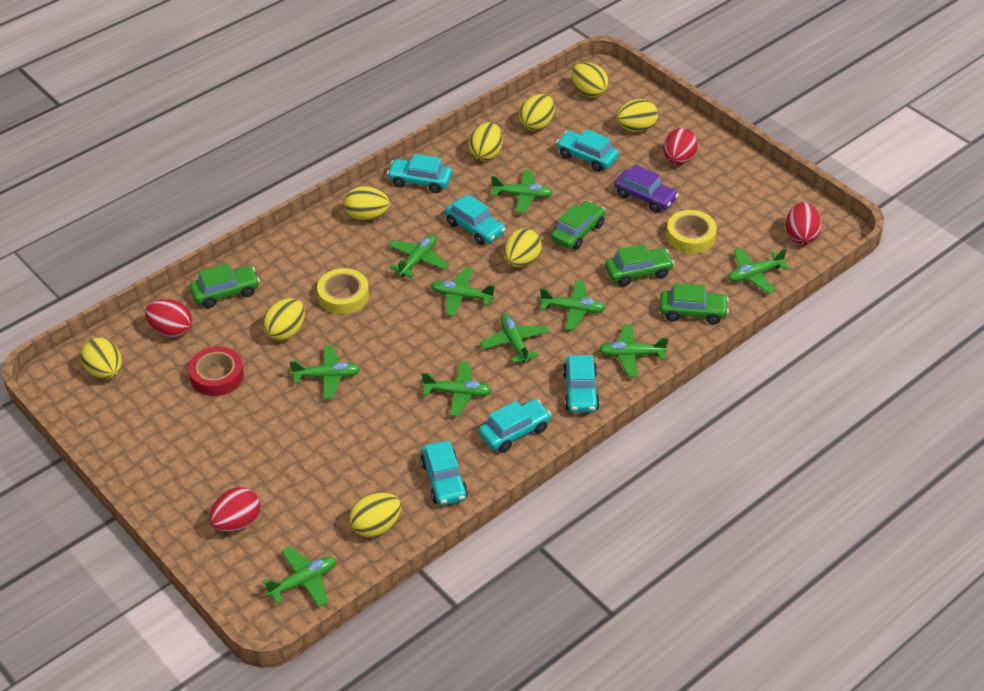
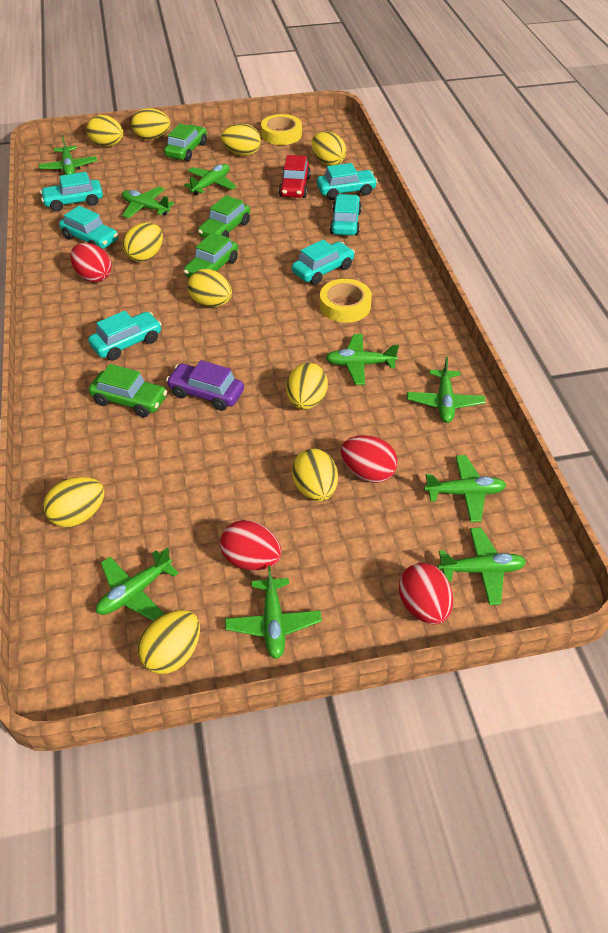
green plane: [263,546,336,607] [290,345,361,399] [389,235,449,278] [422,361,492,417] [431,267,495,316] [480,314,549,363] [491,170,553,213] [539,280,606,330] [598,324,668,377] [728,248,789,294] = 10 -> [39,135,97,175] [96,548,179,621] [122,187,175,218] [184,164,237,195] [225,566,322,659] [326,334,399,385] [407,357,485,423] [424,455,506,522] [438,527,526,605] = 9
red car: none = 0 -> [279,155,311,198] = 1
red tape: [188,346,244,396] = 1 -> none = 0
yellow egg: [81,338,122,379] [262,298,305,341] [344,186,390,221] [349,492,401,537] [469,122,503,161] [503,228,542,267] [519,94,555,131] [571,62,609,98] [616,99,658,132] = 9 -> [44,477,105,527] [87,115,123,147] [123,223,163,262] [131,108,170,140] [138,610,200,674] [188,269,232,307] [221,124,261,156] [286,363,328,410] [292,449,338,501] [312,131,346,166] = 10

